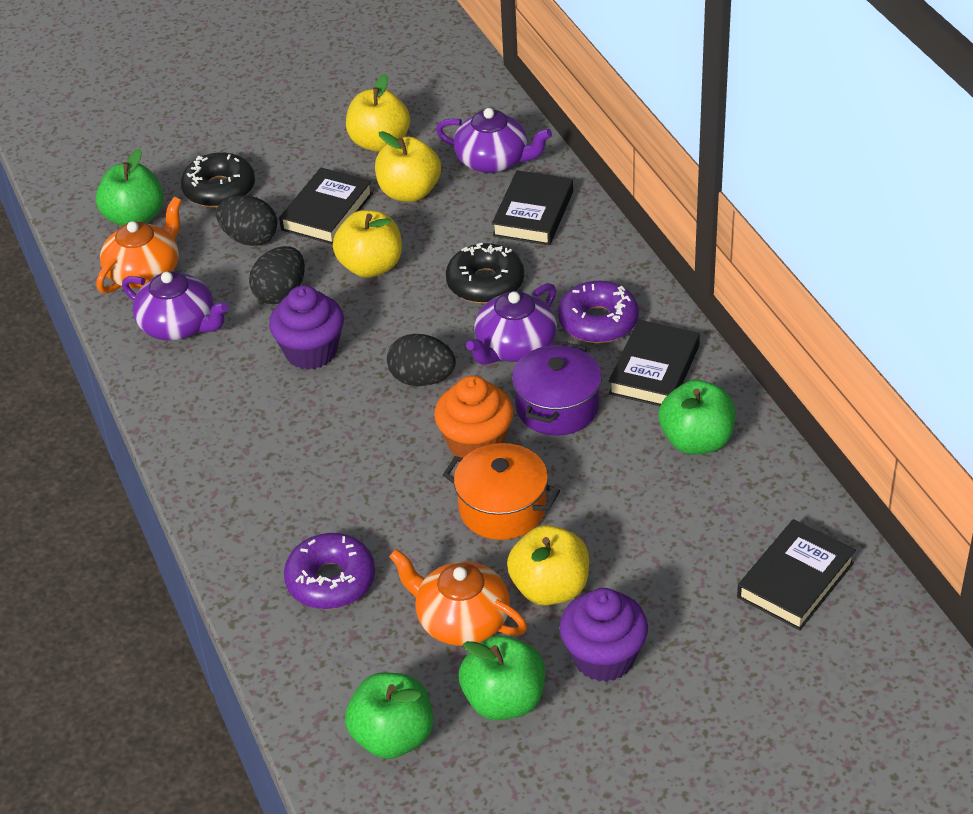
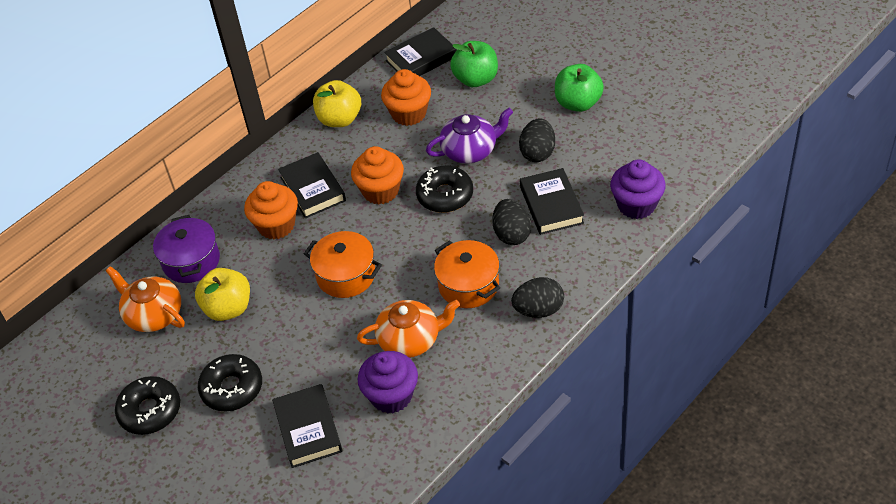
black donut: [181,152,255,208] [446,242,524,304] = 2 -> [115,376,180,435] [198,354,262,411] [416,165,473,213] = 3
green apple: [96,149,164,226] [345,673,433,759] [459,635,545,720] [658,380,736,455] = 4 -> [450,41,498,87] [555,64,604,112] = 2
orange cupcake: [434,376,514,458] = 1 -> [244,181,298,239] [351,146,404,204] [381,69,431,126] = 3
orange pot: [443,443,560,540] = 1 -> [304,231,382,298] [434,240,500,308] = 2
purple donut: [284,533,375,609] [558,281,639,343] = 2 -> none = 0
purple teapot: [122,272,229,341] [436,108,552,173] [466,283,557,365] = 3 -> [426,108,513,164] = 1
yellow apple: [333,210,402,278] [346,74,410,152] [375,131,441,202] [507,525,589,606] = 4 -> [195,268,250,321] [313,80,361,127] = 2

